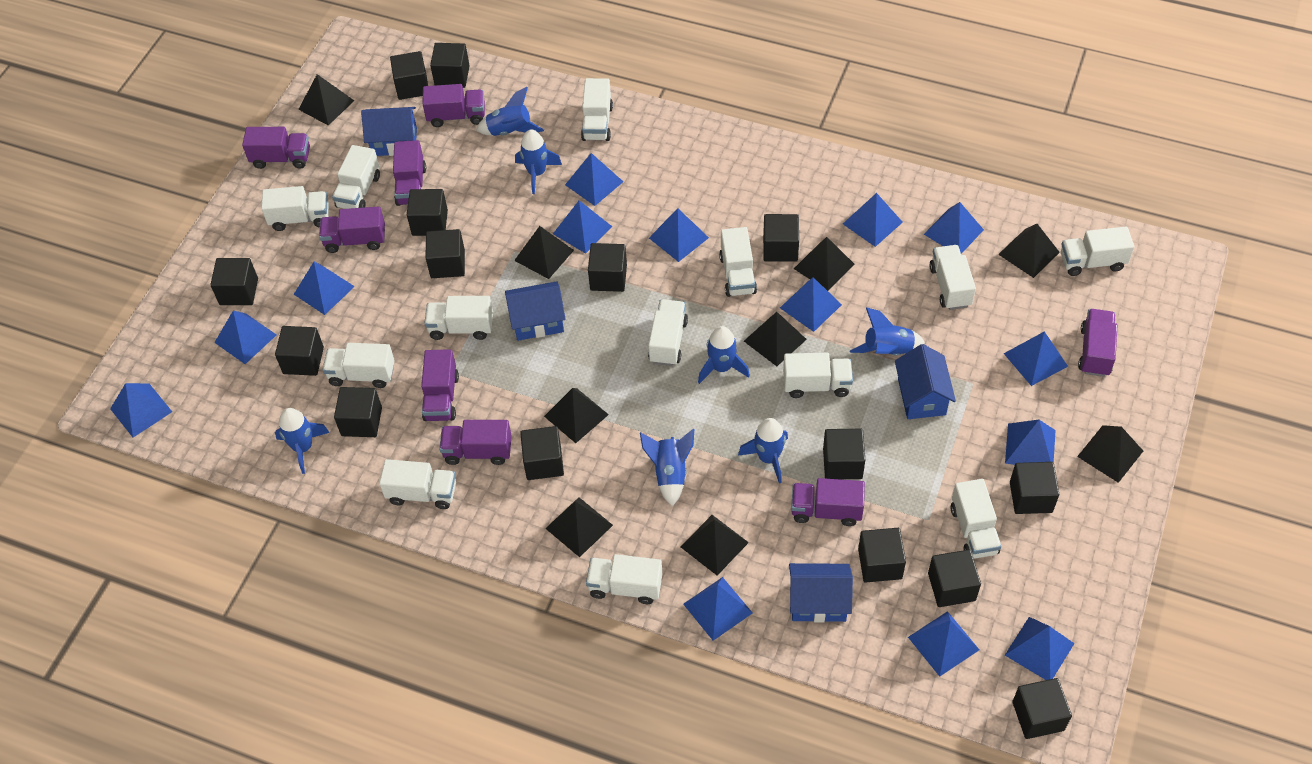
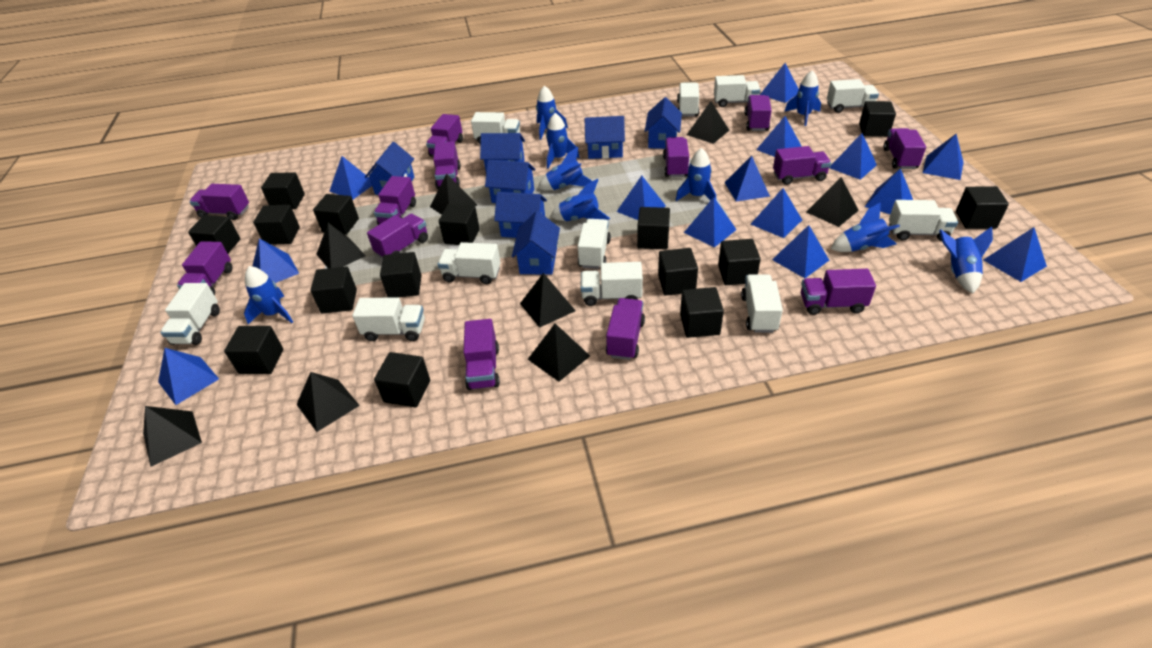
black pyramid: [298,74,354,126] [514,226,574,279] [544,388,609,443] [545,497,613,557] [681,515,749,575] [744,312,807,366] [794,237,855,291] [998,224,1060,278] [1077,425,1143,483] = 9 -> [143,406,202,467] [296,372,360,432] [316,223,365,268] [430,173,477,215] [520,273,576,328] [528,324,590,382] [687,101,729,144] [806,177,859,227] = 8
blue house: [361,107,417,156] [505,281,566,341] [789,563,853,622] [895,344,956,419] = 4 -> [365,142,414,195] [480,133,525,172] [485,160,535,203] [494,192,547,238] [512,211,560,275] [584,116,625,159] [645,97,682,149] = 7
blue rocket: [275,408,330,474] [476,87,544,136] [515,129,562,194] [640,429,694,506] [698,326,750,384] [738,418,788,484] [850,307,925,356] = 7 -> [244,266,293,324] [536,86,568,140] [538,147,592,191] [546,113,580,169] [550,179,610,221] [675,148,716,201] [784,70,821,126] [830,202,900,252] [939,227,993,294] = 9
purple truck: [242,127,310,169] [319,206,385,253] [393,140,426,206] [421,349,459,421] [422,84,485,127] [439,420,512,465] [791,478,865,526] [1078,309,1118,377] = 8 -> [177,242,232,295] [189,184,249,220] [367,214,428,258] [374,176,416,225] [426,114,463,157] [433,141,461,189] [463,319,500,390] [606,298,645,360] [663,137,689,177] [744,95,772,131] [773,146,831,185] [801,269,876,315] [884,128,926,169] = 13
white truck: [261,186,329,231] [322,343,395,388] [332,145,380,209] [379,459,456,509] [424,296,493,340] [581,78,613,141] [586,554,662,604] [648,299,688,366] [719,227,757,297] [783,353,853,398] [929,245,976,310] [951,479,1002,559] [1061,227,1134,276] = 13 -> [160,283,220,345] [352,297,425,341] [438,242,501,284] [471,112,520,144] [578,219,611,269] [581,262,643,306] [677,82,699,117] [714,75,760,107] [741,274,783,333] [827,79,879,113] [889,200,958,241] = 11

